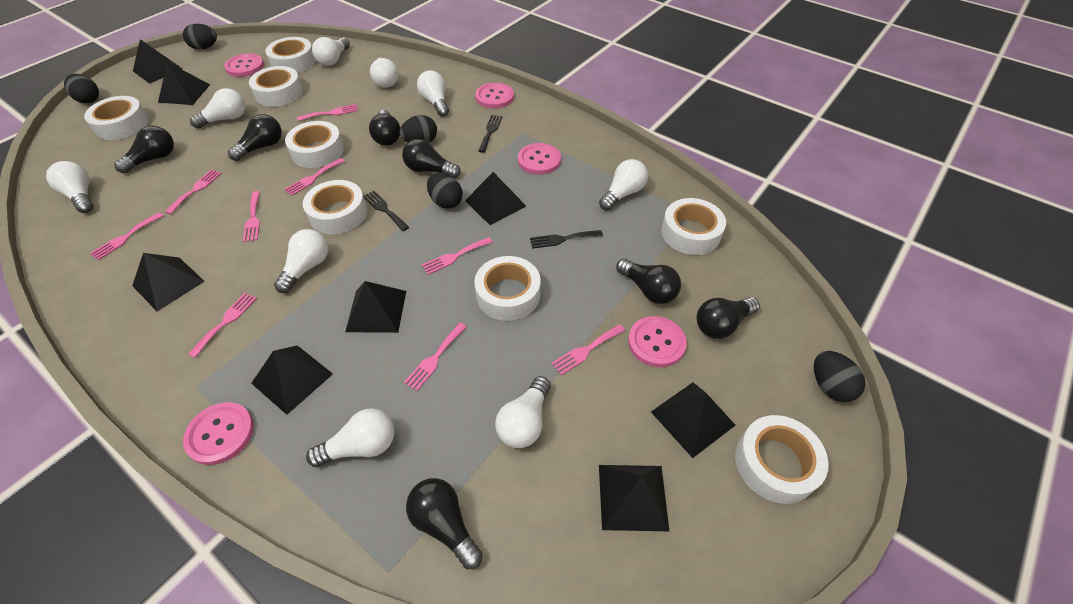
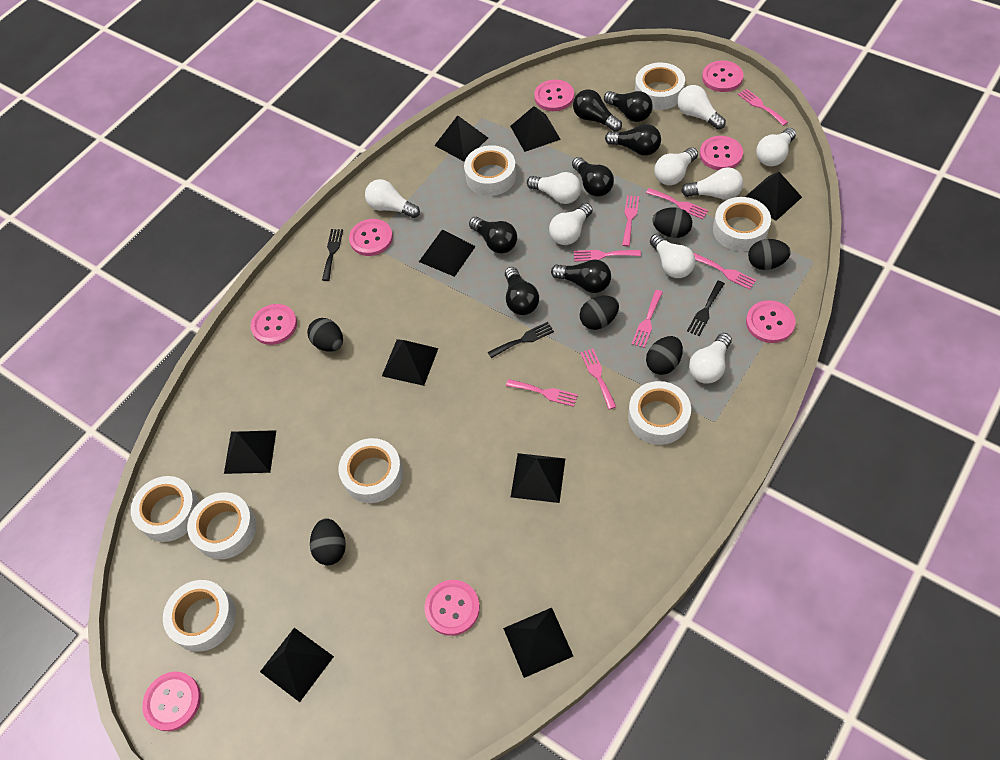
black egg: [64,74,99,103] [183,24,217,50] [400,115,437,143] [427,173,463,209] [814,351,865,402] = 5 -> [307,318,343,352] [310,518,346,565] [580,296,619,330] [646,336,683,375] [652,207,692,238] [748,239,791,270] = 6
black pyramid: [132,253,205,312] [133,39,182,84] [158,62,210,105] [251,345,333,415] [345,281,406,333] [465,172,526,225] [599,465,669,531] [651,382,735,458] = 8 -> [224,430,276,474] [260,628,334,702] [382,339,438,386] [419,230,476,277] [434,115,488,162] [503,608,573,678] [510,106,561,152] [511,453,566,503] [745,172,802,221] = 9
pink button: [183,402,254,465] [224,53,264,77] [475,83,514,109] [518,143,561,175] [628,316,687,367] = 5 -> [142,672,201,731] [251,304,297,345] [349,219,393,256] [424,580,480,636] [534,80,574,111] [700,136,743,170] [702,61,743,92] [746,300,796,343] = 8
pink fork: [90,212,164,260] [165,170,222,214] [188,293,257,358] [243,191,260,242] [284,158,345,196] [297,104,358,121] [404,323,467,391] [422,237,493,275] [551,324,625,375] = 9 -> [506,379,578,407] [574,250,641,262] [580,349,616,409] [622,195,639,246] [632,290,663,348] [646,188,709,219] [694,253,756,290] [738,89,788,126] = 8

